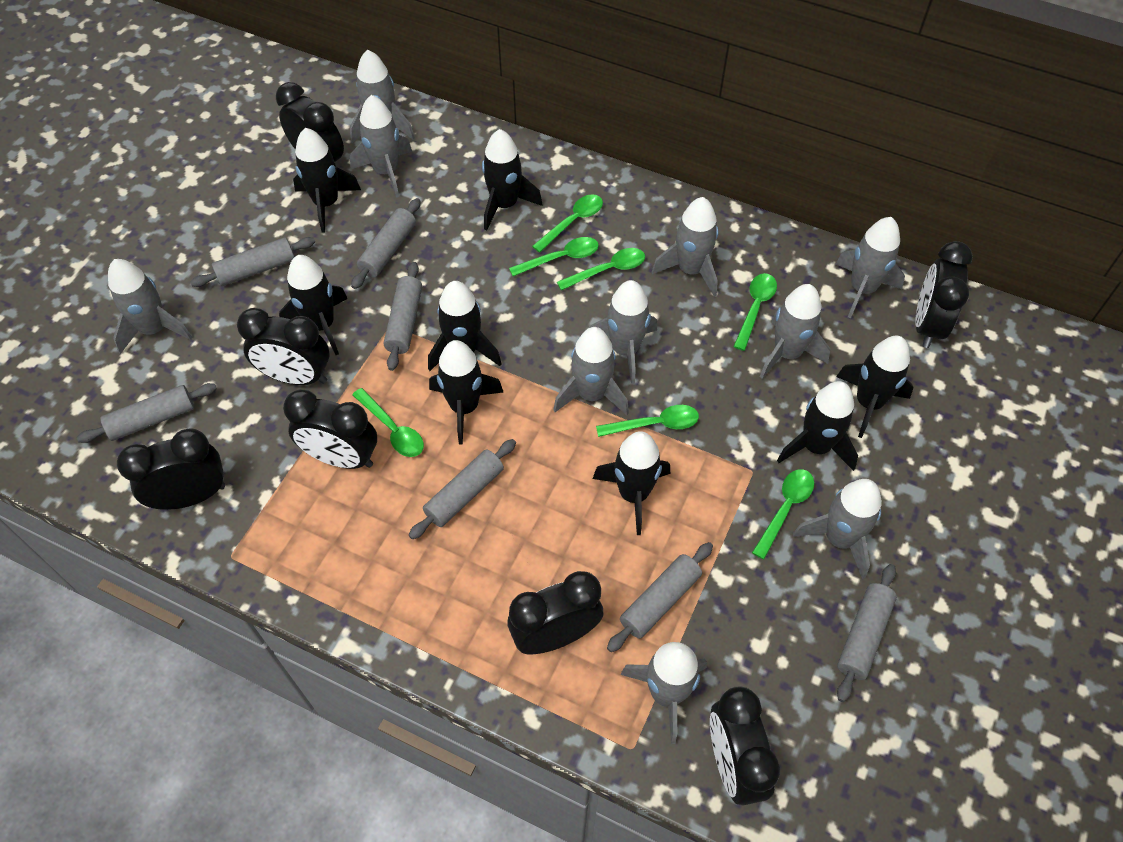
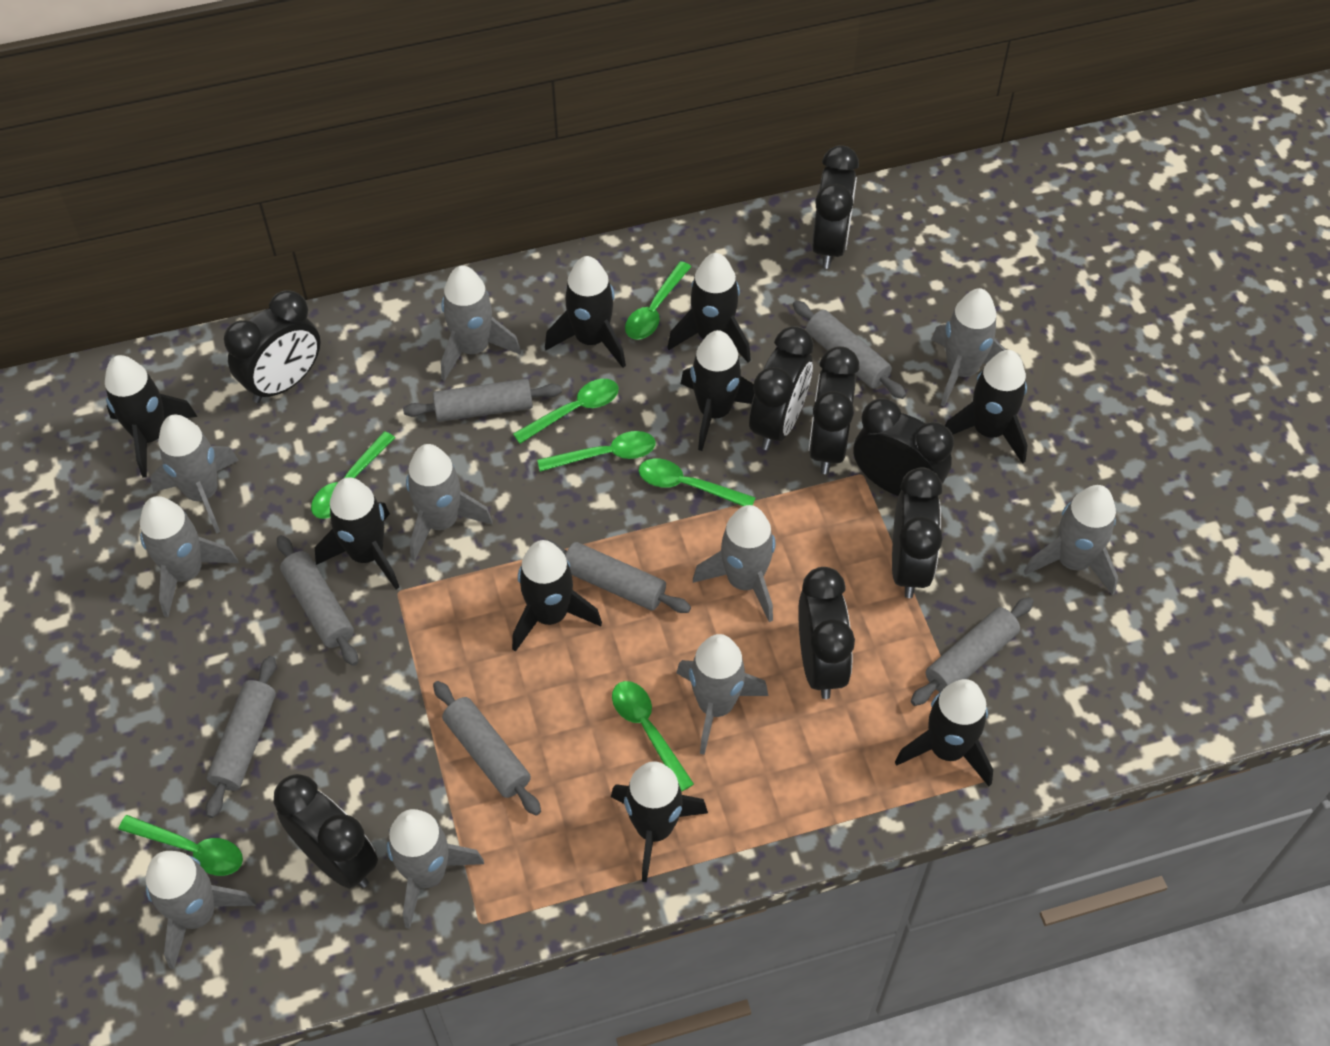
black clock: [117,428,225,510] [237,308,330,385] [276,82,344,162] [283,390,377,469] [508,571,603,655] [710,686,780,806] [915,241,973,348] = 7 -> [224,291,320,403] [274,774,378,889] [749,326,813,450] [798,567,855,699] [809,346,860,474] [812,145,859,269] [853,398,954,496] [892,467,943,598] = 8
black rocket: [279,255,348,355] [293,128,361,232] [428,281,502,371] [429,340,503,445] [482,129,542,231] [593,431,670,535] [777,381,858,471] [836,336,914,438] = 8 -> [105,355,197,478] [315,477,399,589] [512,540,602,652] [545,256,626,368] [611,761,708,882] [667,253,751,363] [681,330,754,451] [895,679,993,786] [945,350,1028,464] = 9

